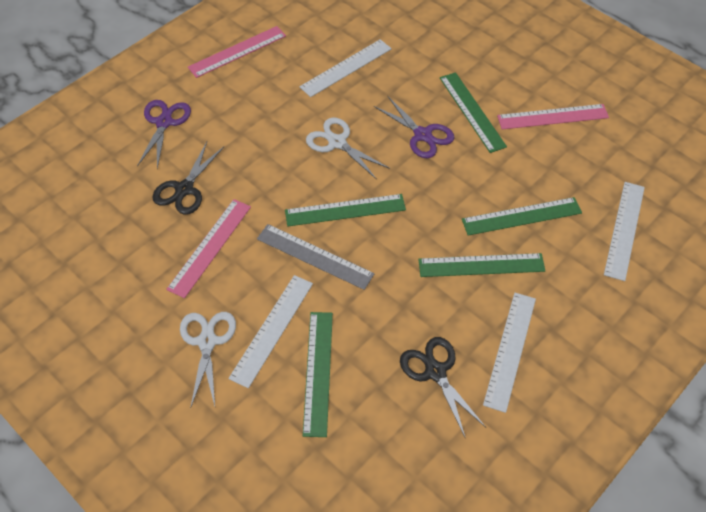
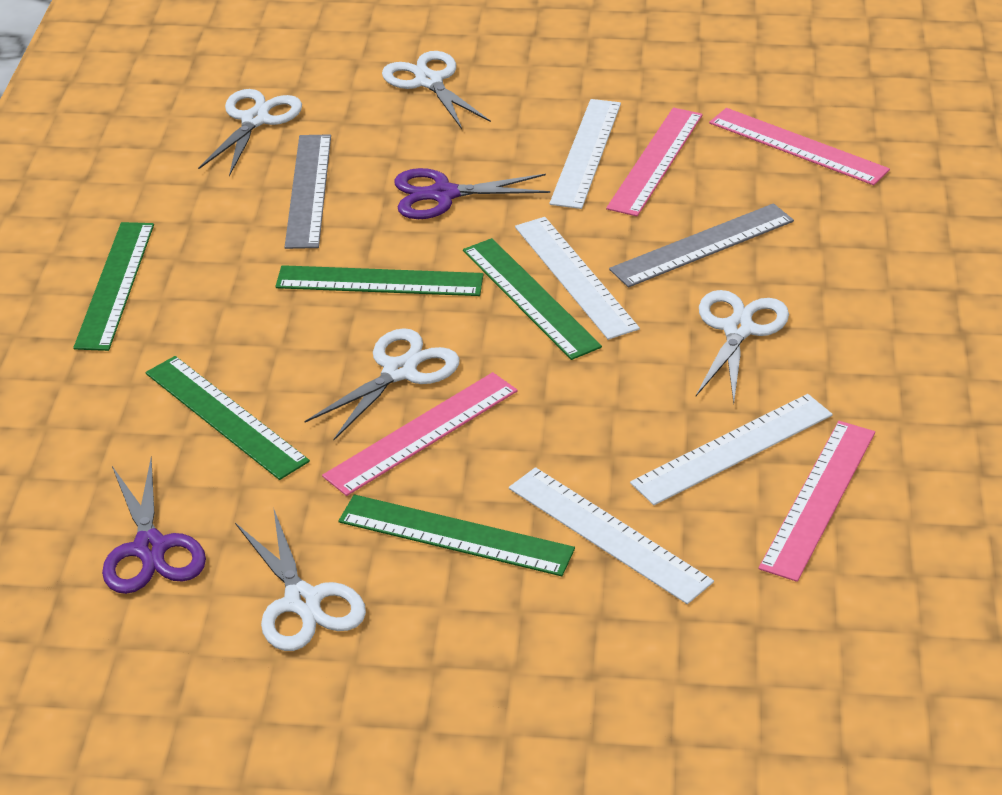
black scissors: [152,142,224,215] [400,337,486,437] = 2 -> none = 0
grey ruler: [257,224,375,290] = 1 -> [285,134,331,249] [609,203,794,287] = 2
pink ruler: [166,199,251,298] [188,26,286,78] [497,104,609,129] = 3 -> [322,372,518,496] [606,108,703,216] [709,108,890,185] [758,421,875,582] = 4
white scissors: [180,312,236,409] [306,117,390,180] = 2 -> [198,89,302,176] [235,507,366,651] [305,328,459,440] [382,51,491,129] [696,290,789,403] = 5

